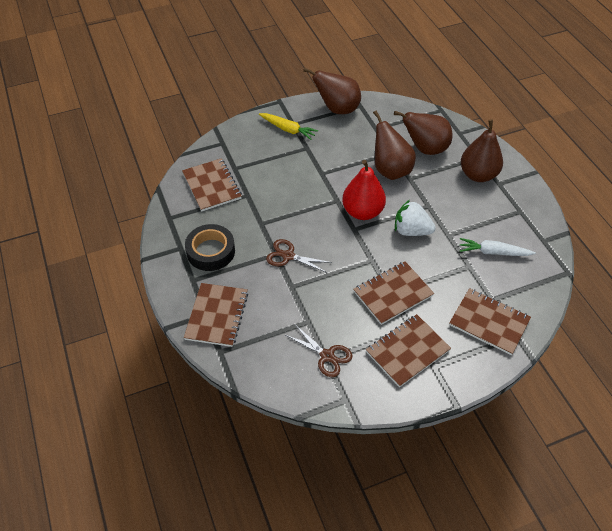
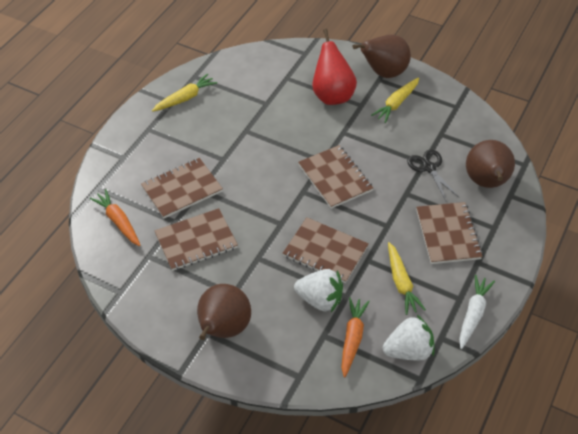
black scissors: none = 0 -> [407,150,459,201] = 1
black tape: [185,224,235,271] = 1 -> none = 0
brown pear: [303,68,361,114] [373,111,416,180] [394,111,453,155] [461,119,503,182] = 4 -> [197,284,251,340] [352,35,411,78] [466,140,515,188] = 3
brown scissors: [266,239,332,273] [286,326,353,377] = 2 -> none = 0
orange carrot: none = 0 -> [90,189,141,246] [341,297,370,378] = 2
white strawberry: [395,200,436,236] = 1 -> [294,269,343,312] [383,315,434,361] = 2
yellow carrot: [259,113,318,140] = 1 -> [152,74,217,112] [371,78,419,123] [388,242,426,315] = 3

